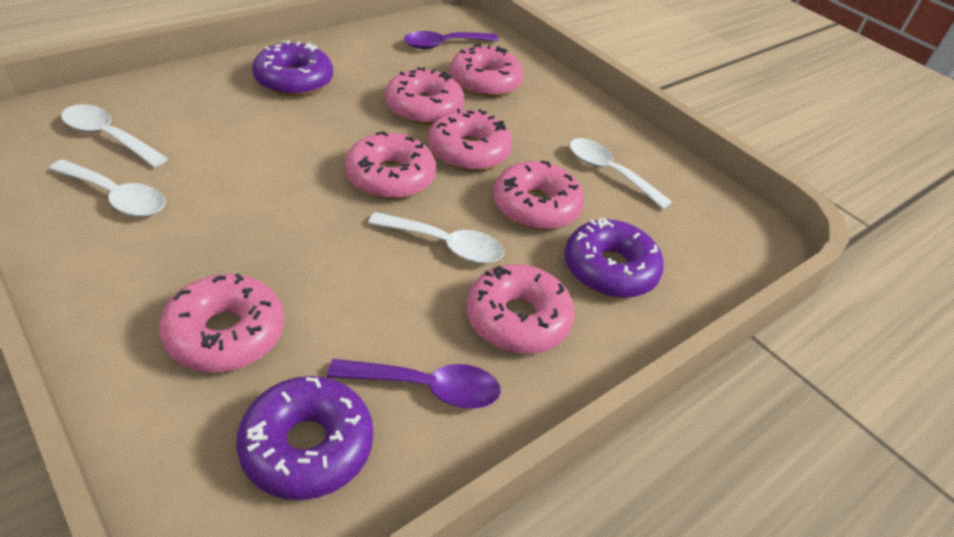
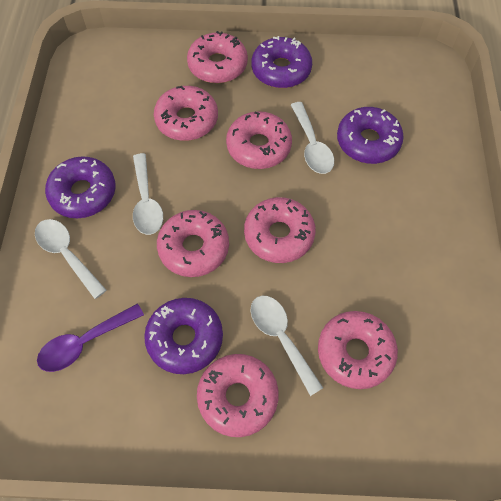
purple donut: [236,376,373,500] [252,40,333,96] [564,218,664,298] = 3 -> [45,156,116,218] [144,298,223,374] [251,36,312,88] [337,107,404,164] = 4
purple spoon: [327,359,501,409] [404,31,499,49] = 2 -> [37,304,144,372] = 1

